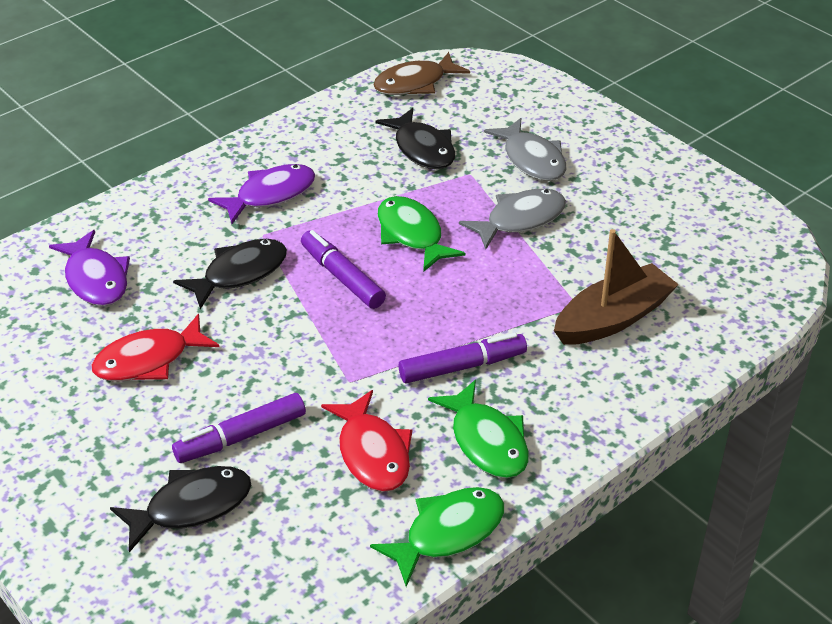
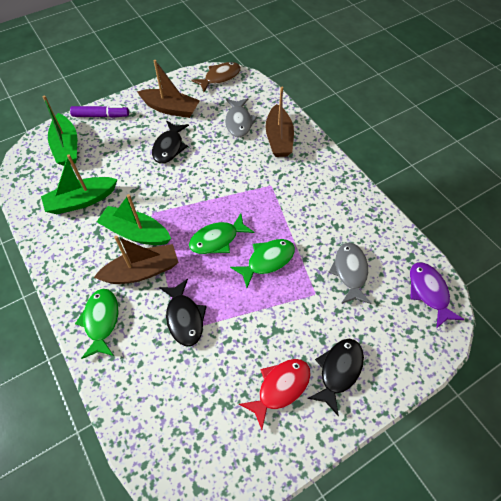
brown boat: [554,229,679,345] = 1 -> [94,236,179,284] [137,60,200,118] [266,87,294,157] = 3
green boat: none = 0 -> [41,154,118,214] [43,95,77,166] [97,194,171,245] = 3
purple fish: [49,230,130,306] [208,164,315,224] = 2 -> [410,262,465,329] = 1
purple marker: [172,393,306,463] [301,230,386,309] [398,333,527,383] = 3 -> [70,106,129,118] = 1
red fish: [91,314,220,381] [321,390,412,492] = 2 -> [239,359,311,430] = 1

